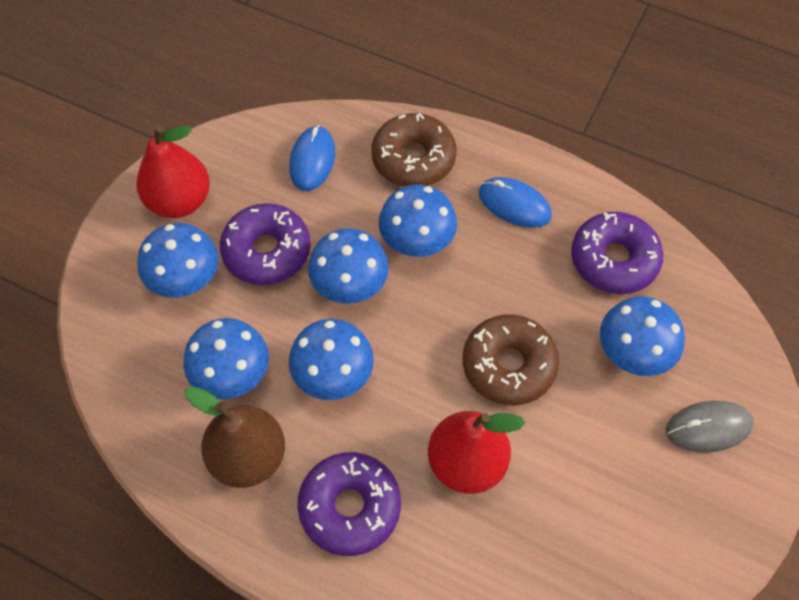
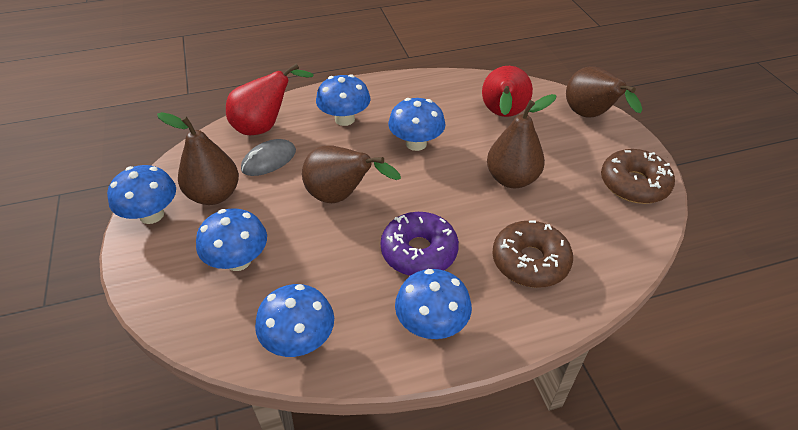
blue mouse: [289,125,335,191] [479,177,552,228] = 2 -> none = 0
brown pear: [185,386,285,488] = 1 -> [157,112,239,205] [302,145,401,203] [487,94,556,188] [566,66,642,118] = 4
purple donut: [220,203,311,285] [297,452,401,556] [571,212,663,294] = 3 -> [381,212,459,276] = 1

